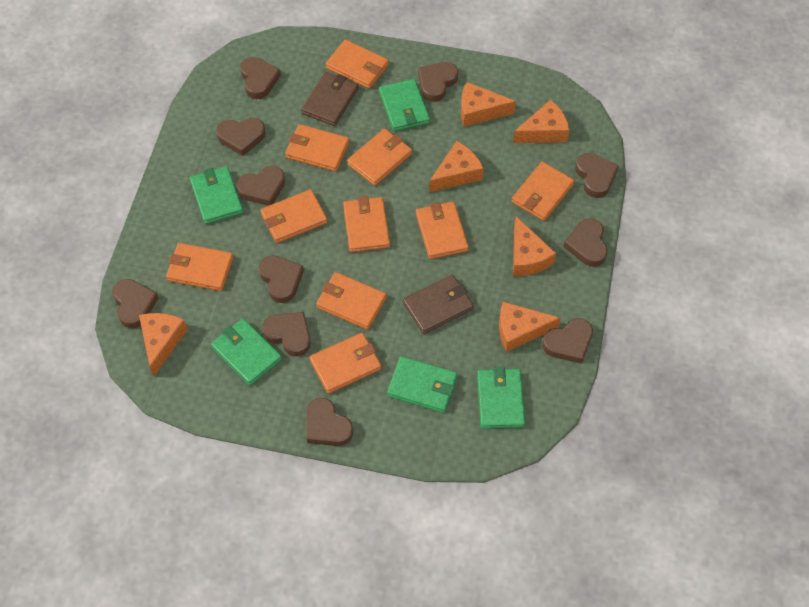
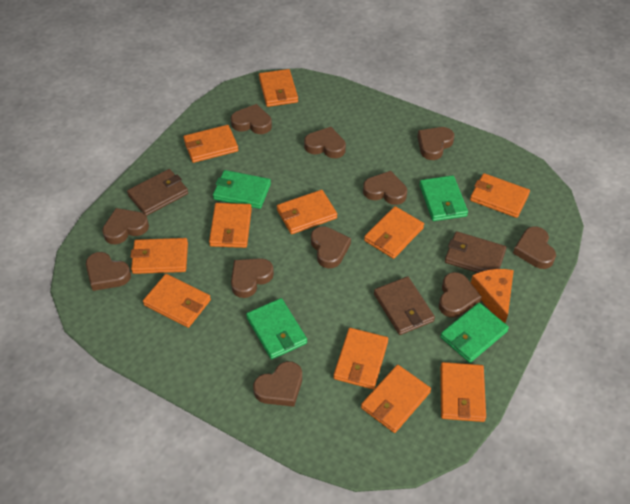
brown wallet: [301,72,358,126] [403,275,474,334] = 2 -> [127,169,188,216] [374,276,435,335] [445,231,507,273] = 3
green wallet: [190,166,243,224] [211,319,282,385] [379,79,430,132] [387,356,457,413] [477,367,525,429] = 5 -> [213,170,271,209] [246,298,307,359] [419,175,468,221] [440,302,509,363] = 4
orange cheese: [139,313,187,376] [429,141,483,192] [461,82,516,127] [499,302,561,352] [513,100,569,143] [513,217,556,276] = 6 -> [471,269,514,323] = 1
orange wallet: [166,243,233,291] [260,189,328,243] [285,124,349,172] [309,333,382,394] [316,272,386,330] [326,39,389,89] [343,196,390,252] [347,128,412,186] [416,202,469,259] [512,162,575,221] = 10 -> [130,238,188,274] [143,274,211,328] [183,125,238,163] [209,203,252,248] [259,69,298,107] [277,190,337,234] [334,328,388,389] [361,365,431,433] [364,206,424,259] [440,362,486,422] [470,173,530,218] = 11

